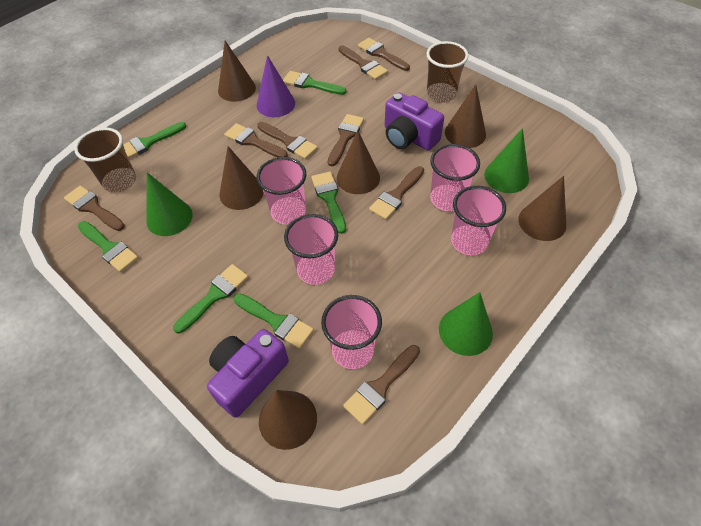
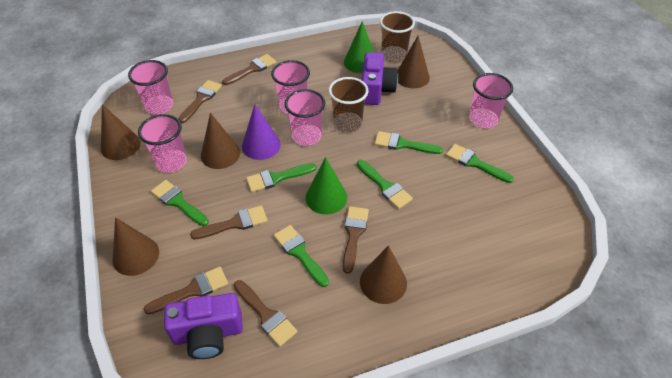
brown brush: [64,185,125,231] [224,123,288,157] [257,122,318,159] [328,114,364,166] [339,45,388,80] [343,345,420,425] [358,38,410,71] [369,166,424,220] = 8 -> [144,266,228,315] [178,80,222,123] [190,205,268,239] [222,54,276,85] [234,280,298,347] [343,206,369,274] = 6
brown cone: [218,41,256,102] [219,146,264,210] [259,390,317,450] [337,130,380,194] [445,84,486,148] [518,176,566,241] = 6 -> [101,104,141,160] [113,217,159,276] [201,113,240,169] [360,245,407,304] [398,36,430,88] = 5
green cone: [146,172,193,236] [439,292,493,356] [484,128,529,193] = 3 -> [306,157,347,215] [344,21,374,73] = 2

